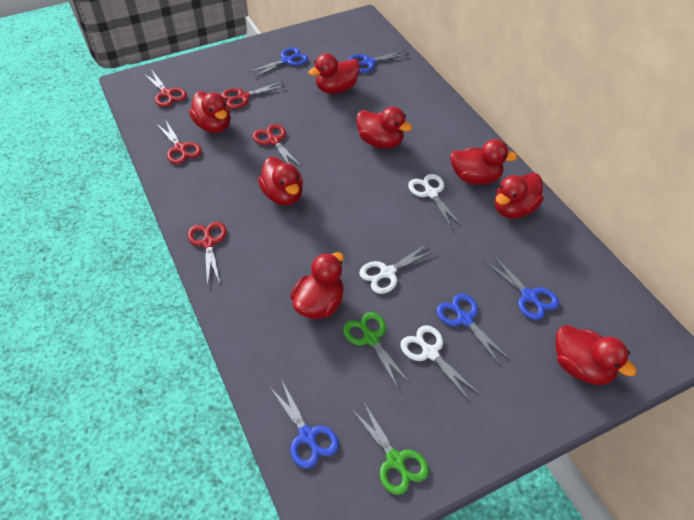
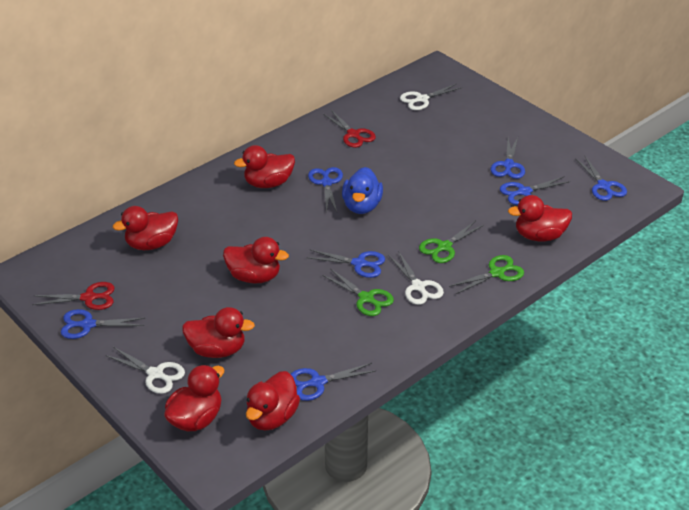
blue duck: none = 0 -> [342,167,383,214] = 1
blue scissors: [248,47,308,78] [270,379,339,469] [348,50,410,73] [436,294,510,366] [484,255,559,320] = 5 -> [61,309,145,339] [290,363,376,401] [306,249,385,278] [308,167,343,213] [491,137,525,179] [500,176,570,205] [575,157,627,201] = 7
green scissors: [343,312,410,388] [352,401,429,495] = 2 -> [322,269,394,316] [419,221,484,263] [449,255,524,294] = 3
red duck: [189,91,231,133] [258,157,303,205] [290,252,344,319] [308,53,360,94] [356,107,412,149] [450,139,518,185] [495,173,544,219] [556,325,637,385] = 8 -> [113,206,178,250] [164,365,225,431] [182,307,255,358] [223,237,289,283] [234,145,295,188] [246,371,300,430] [508,195,572,241] = 7
red scissors: [143,69,187,107] [157,119,202,164] [188,222,227,286] [221,81,287,109] [252,124,302,167] = 5 -> [32,282,115,310] [323,110,376,148] = 2

